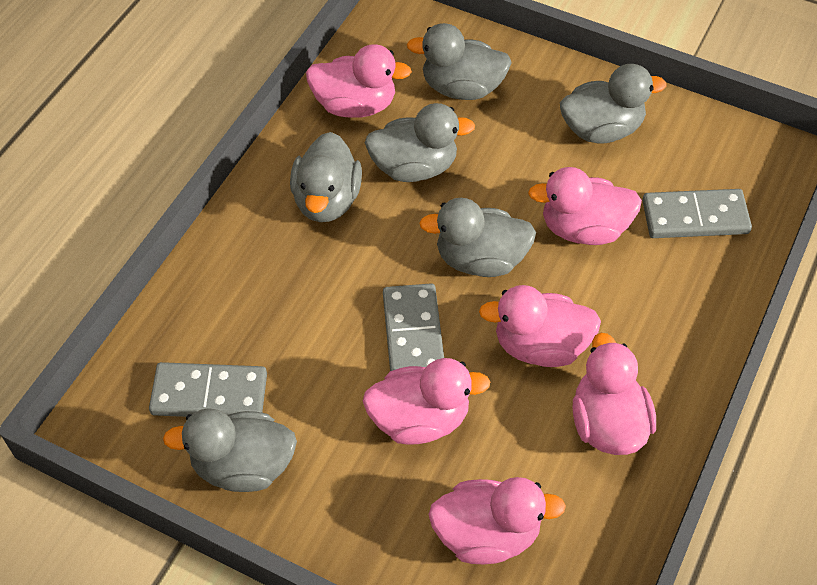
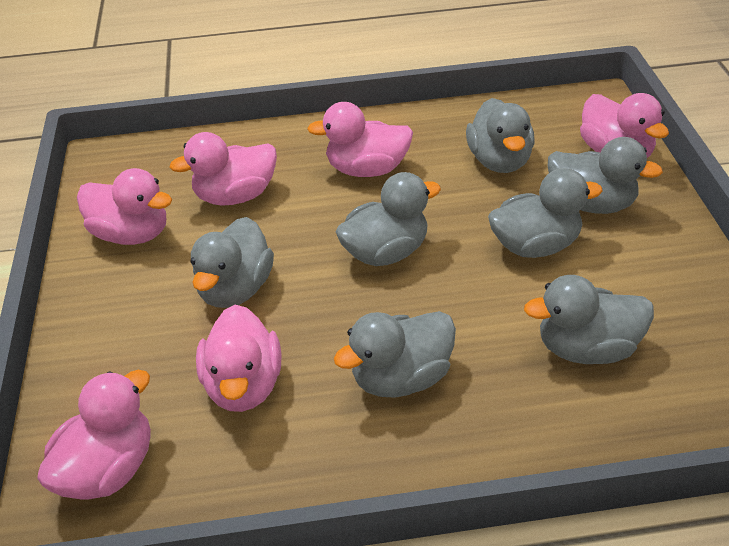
grey domino: [149,362,267,417] [383,283,444,371] [642,189,752,238] = 3 -> none = 0
grey duck: [163,408,297,492] [290,132,362,222] [365,103,475,182] [407,23,512,100] [419,198,536,277] [560,64,666,144] = 6 -> [191,217,274,308] [334,311,456,398] [335,172,441,266] [466,98,535,173] [488,168,603,258] [524,275,654,364] [548,137,663,214] = 7

